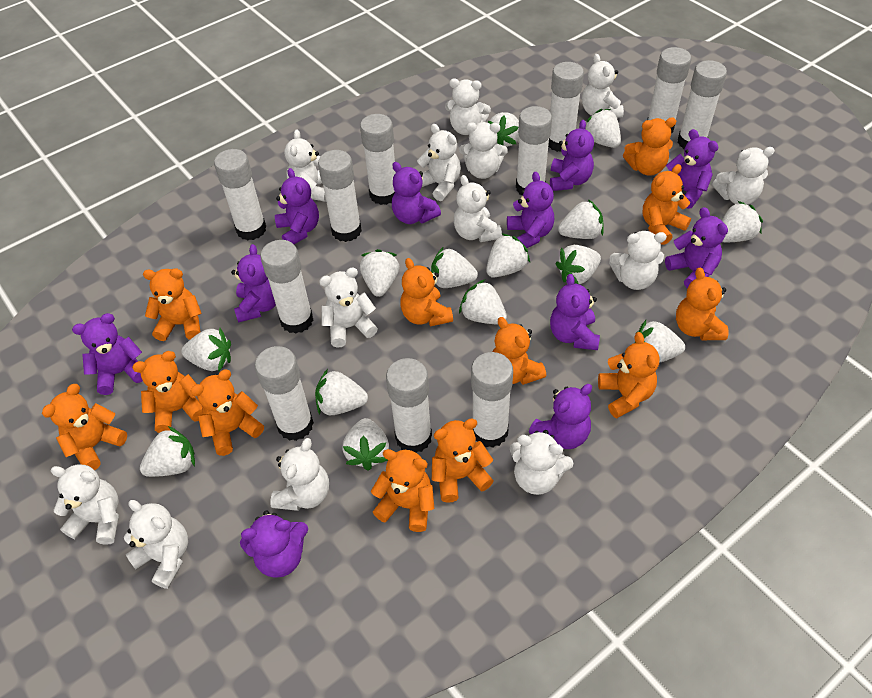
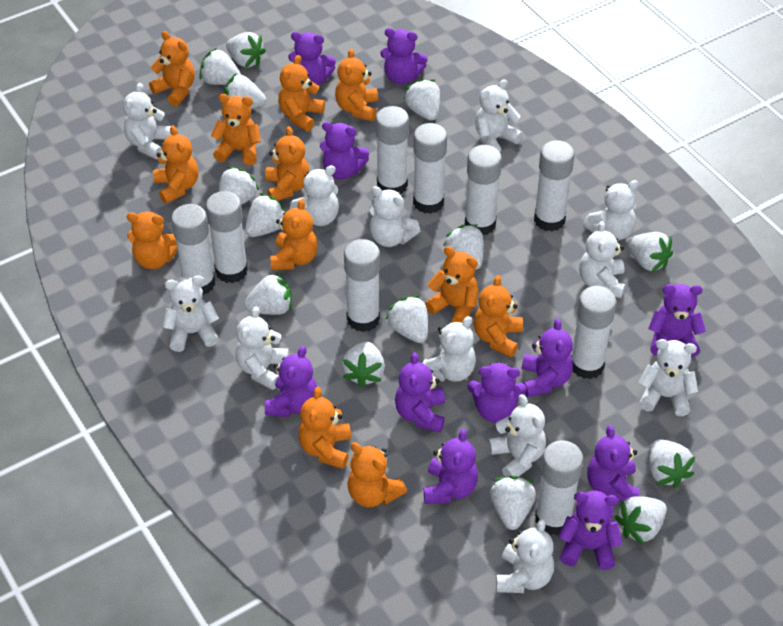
white glue stick: [214,149,266,241] [255,346,314,441] [260,240,313,334] [318,150,362,242] [360,114,396,205] [386,358,432,453] [471,352,513,448] [516,106,552,196] [548,62,584,152] [647,47,691,133] [678,60,727,149] = 11 -> [171,204,215,295] [206,191,248,283] [344,239,380,332] [376,106,409,194] [413,123,447,214] [465,145,502,235] [534,140,575,231] [535,440,583,535] [571,286,617,379] = 9
white teddy bear: [50,465,119,545] [124,500,188,589] [270,438,329,511] [285,129,326,202] [319,267,378,348] [417,124,461,201] [445,79,491,135] [454,175,502,242] [459,122,508,179] [510,430,573,495] [582,54,624,118] [609,231,667,290] [712,147,775,205] = 13 -> [123,83,171,159] [163,275,219,352] [235,307,289,390] [290,165,339,226] [370,186,421,247] [423,316,476,382] [475,79,523,152] [488,394,546,477] [496,519,554,593] [579,221,625,298] [583,180,638,241] [639,339,698,416] = 12

